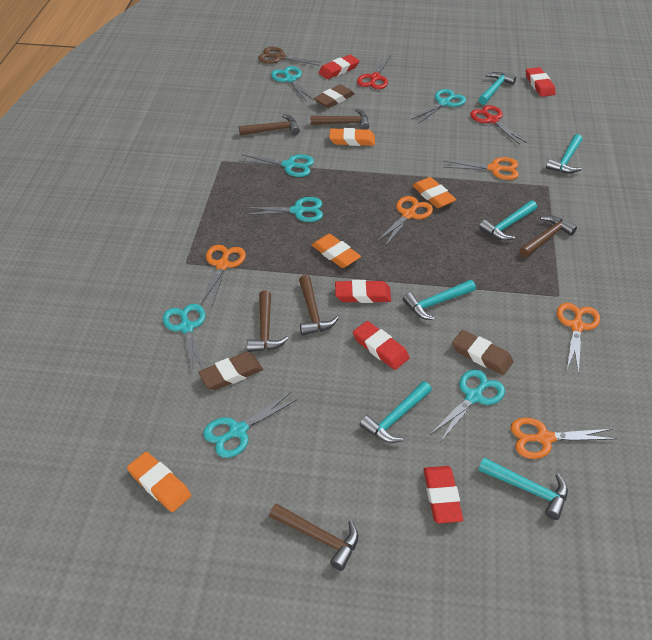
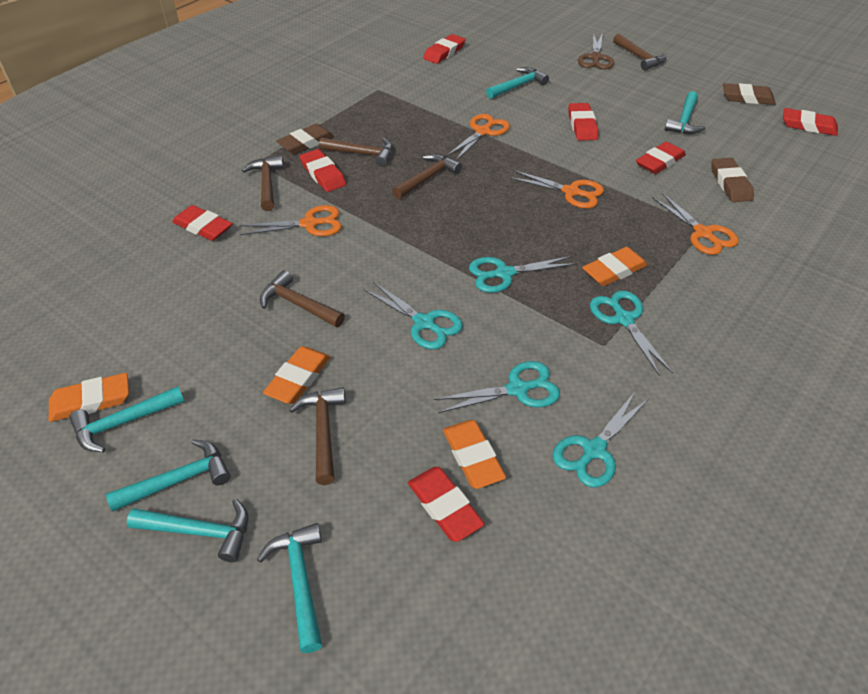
orange scissors: [201,245,246,306] [376,196,433,247] [443,157,519,180] [511,417,617,459] [557,303,600,374] = 5 -> [239,205,342,236] [446,114,510,161] [508,170,604,208] [652,193,739,255] = 4
red eraser: [319,55,359,79] [335,280,391,303] [353,321,410,370] [424,466,463,524] [526,67,556,97] = 5 -> [172,205,233,241] [300,149,346,192] [408,467,485,542] [423,34,466,64] [569,103,598,141] [636,141,686,174] [783,108,838,136] = 7
red scissors: [357,55,391,89] [470,105,527,145] = 2 -> none = 0
turquoise scissors: [163,304,206,375] [203,392,298,458] [240,154,314,177] [243,197,323,222] [271,66,314,101] [411,89,466,124] [430,369,505,441] = 7 -> [364,281,463,349] [434,361,560,413] [469,256,576,293] [553,392,649,487] [590,290,673,376] = 5

